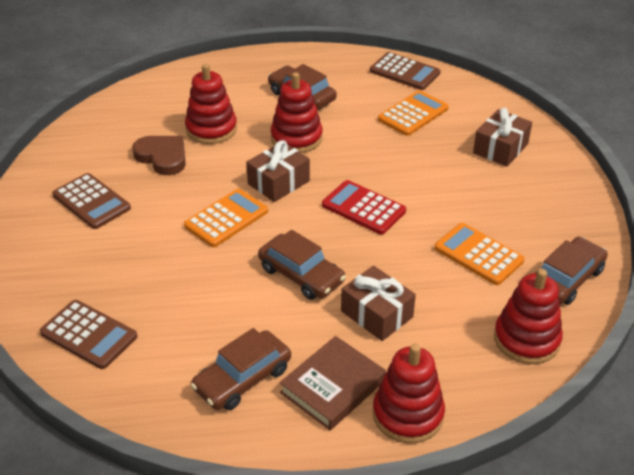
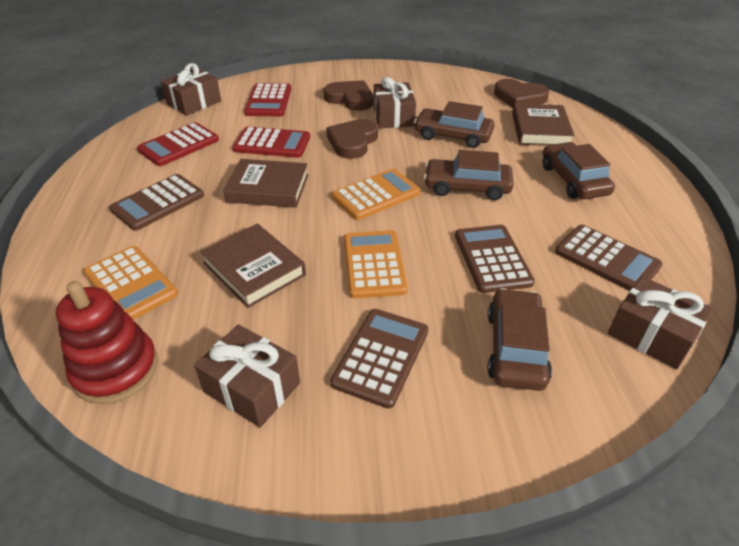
brown book: [280,336,386,430] = 1 -> [200,224,306,308] [223,159,309,208] [512,104,575,146] = 3
brown calculator: [40,300,137,369] [52,173,131,229] [370,52,441,90] = 3 -> [109,174,204,231] [330,309,428,409] [455,225,535,293] [555,225,663,291] = 4
brown gift: [246,140,310,202] [341,266,416,341] [473,108,532,167] = 3 -> [161,63,221,115] [194,324,300,427] [374,77,416,128] [608,276,713,369] = 4
brown heart: [132,136,186,175] = 1 -> [323,80,373,111] [326,119,378,159] [494,79,549,108] = 3
red calculator: [322,180,406,235] = 1 -> [137,122,219,166] [233,126,310,158] [244,83,291,116] = 3
red stacking toy: [185,64,237,144] [271,72,323,153] [373,344,445,444] [494,269,563,364] = 4 -> [56,281,158,404] = 1

